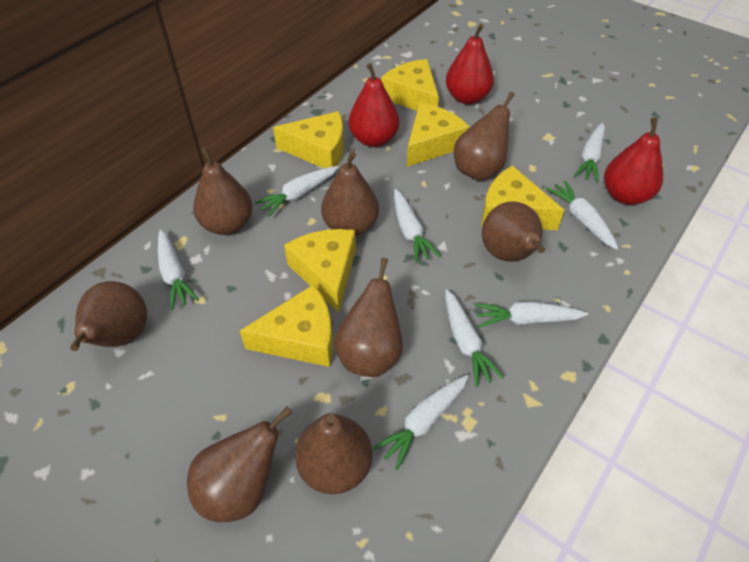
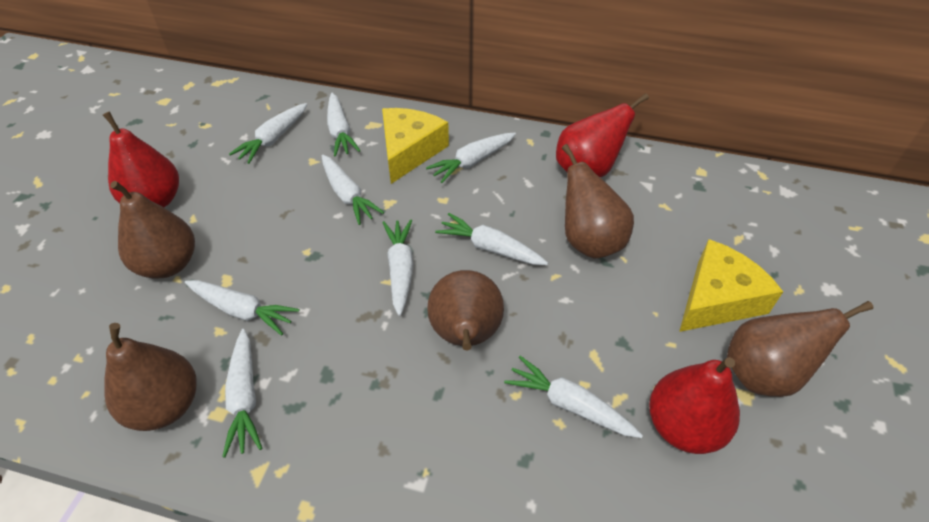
brown pear: [70,281,147,351] [187,406,292,522] [193,147,253,235] [295,413,373,494] [321,152,379,236] [334,258,403,377] [454,92,515,181] [482,201,545,262] = 8 -> [104,323,197,431] [110,181,195,279] [427,270,504,351] [562,144,634,259] [727,301,874,397] = 5
white carrot: [158,229,199,310] [254,166,339,217] [373,375,469,470] [394,189,441,263] [445,289,504,387] [474,302,588,328] [546,180,619,250] [574,123,605,182] = 8 -> [185,280,299,335] [222,329,262,458] [229,103,307,164] [321,155,384,225] [327,93,361,157] [383,219,413,316] [426,133,516,183] [435,213,548,265] [504,356,643,438] = 9
yellow cheese: [240,284,333,367] [273,111,344,168] [284,229,356,313] [381,59,439,111] [407,103,470,167] [481,166,564,230] = 6 -> [382,108,449,184] [679,239,783,332] = 2

